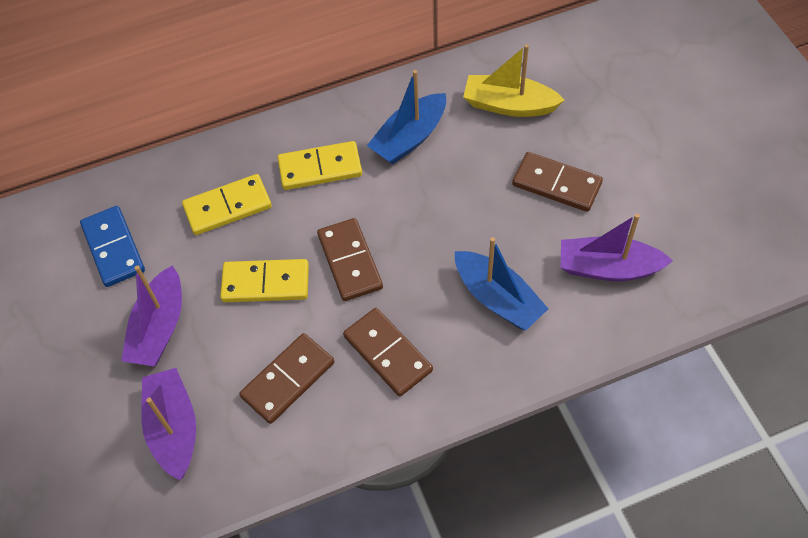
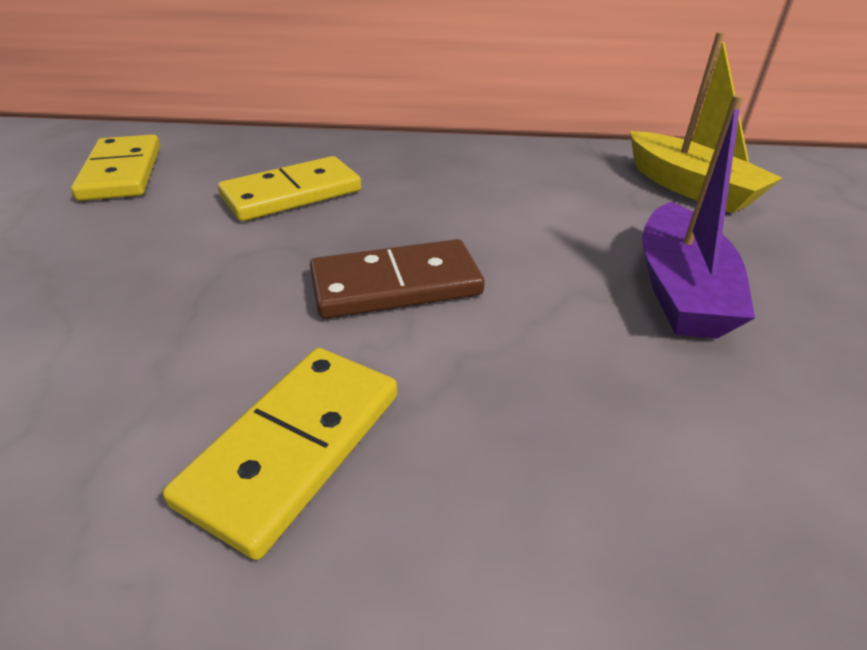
blue boat: [367,70,446,165] [455,237,548,330] = 2 -> none = 0
blue domino: [80,206,145,287] = 1 -> none = 0
brown domino: [239,333,334,424] [317,218,383,301] [343,308,433,397] [512,152,603,212] = 4 -> [310,239,485,319] = 1
purple boat: [121,265,182,366] [141,368,196,480] [561,214,673,281] = 3 -> [642,95,755,339] = 1

